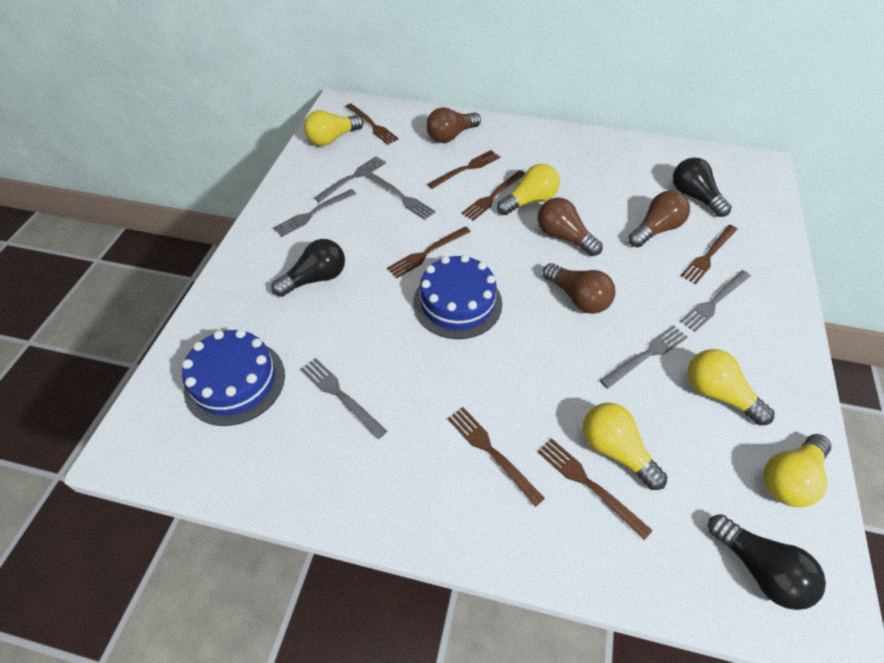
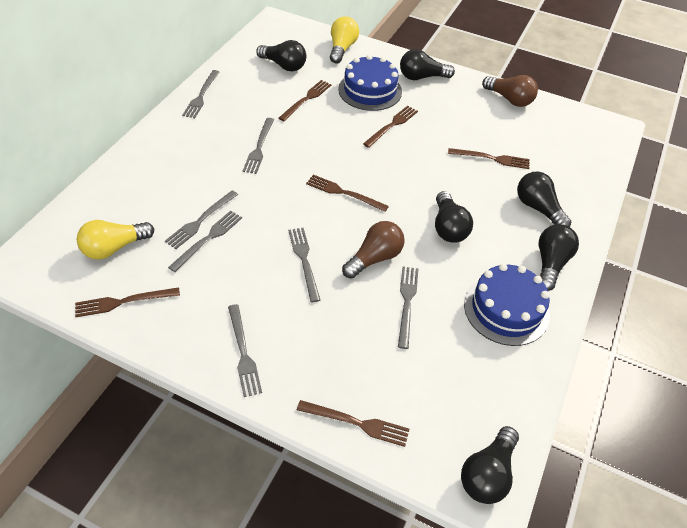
black light bulb: [272,239,345,297] [673,157,732,217] [708,514,826,610] = 3 -> [256,40,306,72] [400,49,455,80] [435,191,473,243] [461,426,519,504] [517,172,571,227] [539,224,579,291] = 6
brown fork: [345,103,399,145] [387,226,471,278] [428,150,500,189] [448,407,545,507] [461,170,525,221] [537,438,653,540] [680,225,738,284] = 7 -> [75,287,180,317] [279,80,331,121] [297,400,409,447] [306,175,389,212] [363,106,418,148] [448,148,529,169] = 6
brown light bulb: [426,107,481,143] [537,197,603,256] [543,263,615,314] [628,191,690,247] = 4 -> [342,221,405,279] [482,75,538,107] = 2
grey fork: [273,189,356,237] [301,358,387,439] [314,156,386,202] [365,172,436,220] [600,325,688,388] [680,270,751,332] = 6 -> [165,190,238,249] [168,211,242,272] [182,70,219,118] [228,304,262,397] [243,118,274,174] [288,228,320,302] [398,267,418,349] = 7
yellow light bulb: [304,110,364,146] [497,164,560,215] [583,403,667,490] [688,349,774,426] [763,434,831,507] = 5 -> [77,220,154,260] [330,16,359,63] = 2

